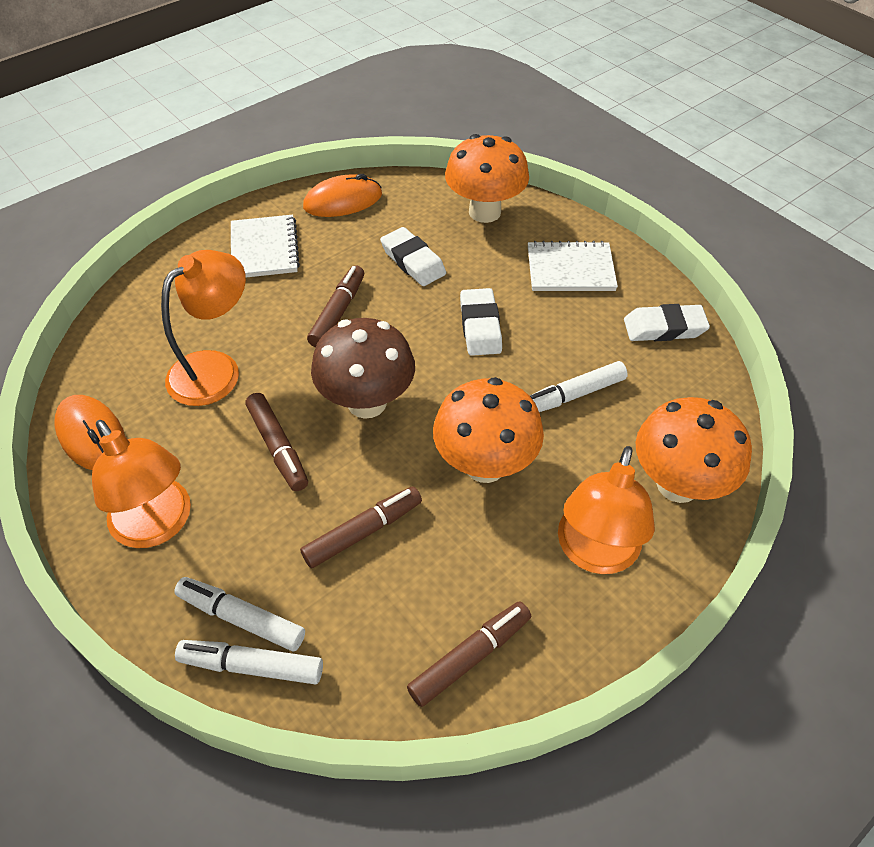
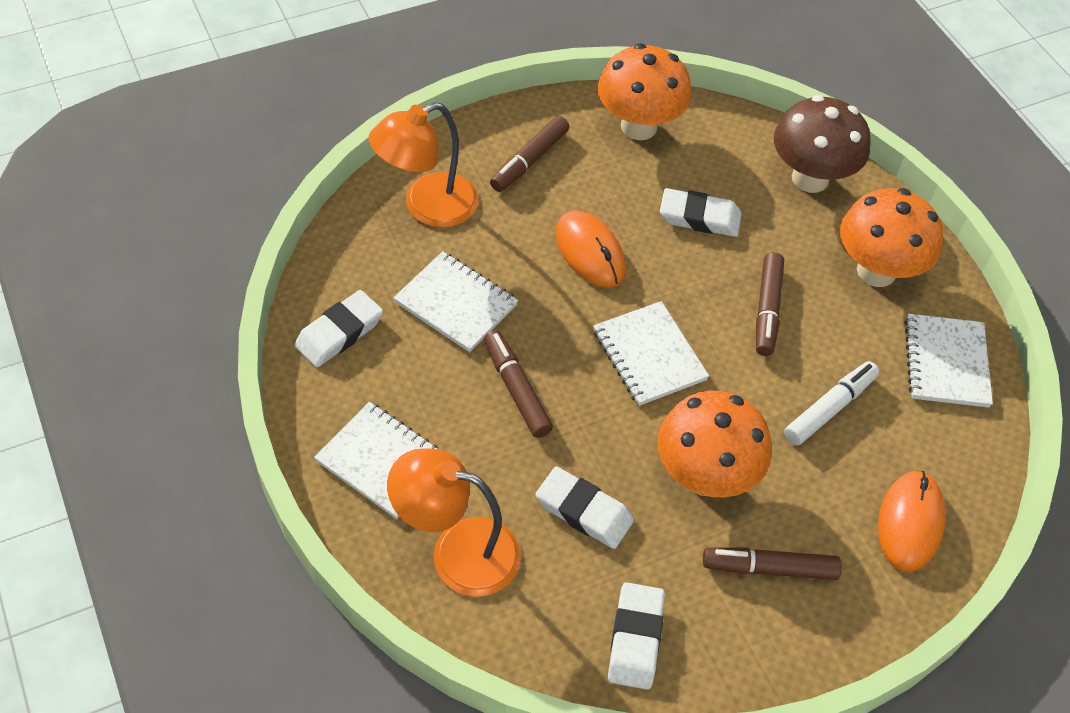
orange lamp: [92,420,191,548] [161,250,246,406] [558,446,655,574] = 3 -> [369,102,479,228] [387,448,521,597] = 2
white eraser: [380,227,446,286] [460,288,502,356] [624,304,710,341] = 3 -> [294,290,383,367] [536,466,634,549] [608,582,665,690] [660,188,742,237] = 4
white marker: [174,577,305,651] [175,640,323,684] [530,361,628,412] = 3 -> [784,361,879,445] = 1
white notebook: [231,215,300,277] [528,241,618,291] = 2 -> [314,402,437,519] [393,251,518,352] [593,301,709,406] [905,314,993,408] = 4

